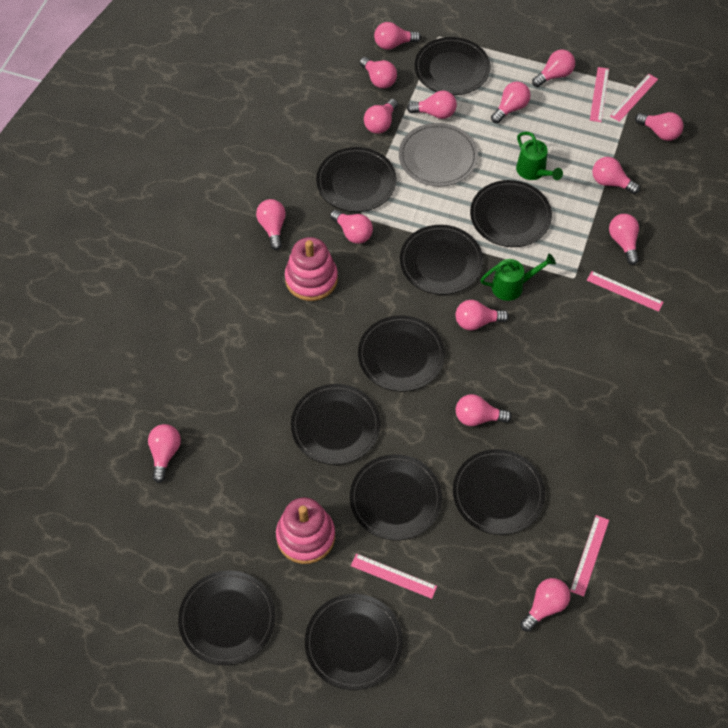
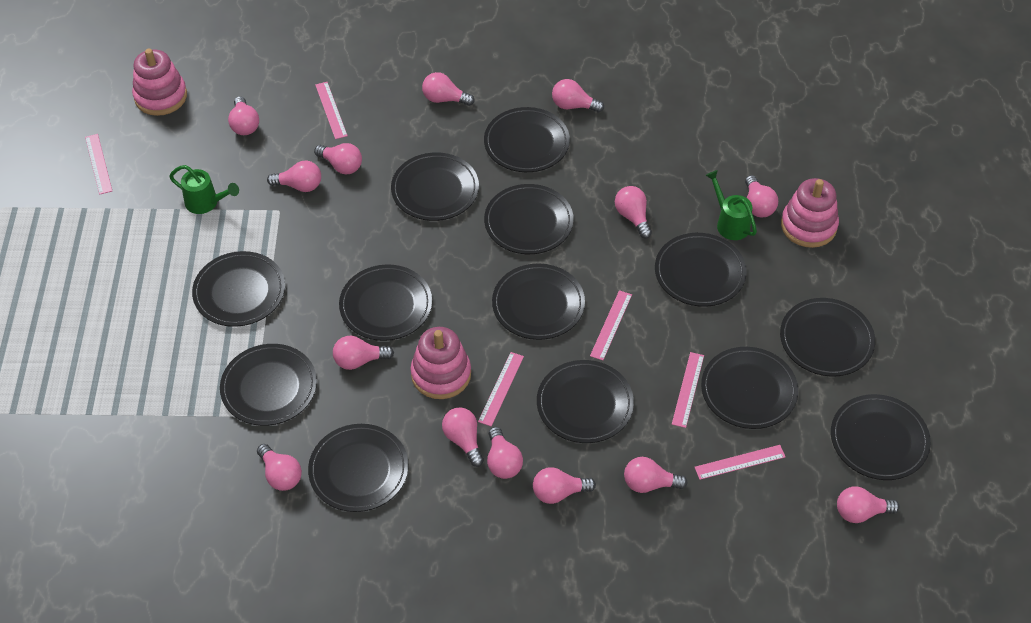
black plate: [178,571,276,665] [291,384,381,465] [305,594,403,690] [316,147,397,212] [350,454,442,541] [358,316,445,392] [400,225,483,295] [414,37,491,95] [453,449,545,535] [470,180,552,247] = 10 -> [192,251,285,327] [220,344,317,426] [308,424,409,512] [339,264,432,341] [391,152,479,221] [484,107,570,172] [484,184,574,254] [492,264,585,340] [537,360,634,443] [655,233,747,307] [701,347,798,429] [780,298,875,376] [831,394,931,480] = 13
grey plate: [399,123,478,186] = 1 -> none = 0
pink light bulb: [148,424,181,483] [256,199,286,250] [330,210,373,244] [360,57,397,89] [364,99,398,134] [374,22,421,50] [407,91,457,119] [456,300,509,330] [456,394,512,426] [491,82,531,124] [520,578,570,632] [532,50,575,87] [592,157,640,194] [609,214,639,265] [635,112,684,141] = 15 -> [228,96,259,135] [257,444,302,491] [267,161,321,192] [314,143,362,174] [333,336,394,370] [422,72,475,106] [442,407,484,467] [487,427,523,479] [533,467,596,504] [552,79,604,113] [615,186,652,239] [624,457,688,493] [745,175,778,217] [837,487,900,523] = 14
pink ruler: [351,554,437,599] [570,515,609,597] [587,271,663,312] [590,67,609,122] [610,74,658,122] = 5 -> [85,134,112,195] [315,82,348,139] [478,352,524,426] [590,290,632,360] [672,352,704,428] [695,445,786,480] = 6
pink stacking toy: [276,497,335,564] [285,237,338,301] = 2 -> [132,49,187,116] [410,327,471,399] [781,178,839,248] = 3

